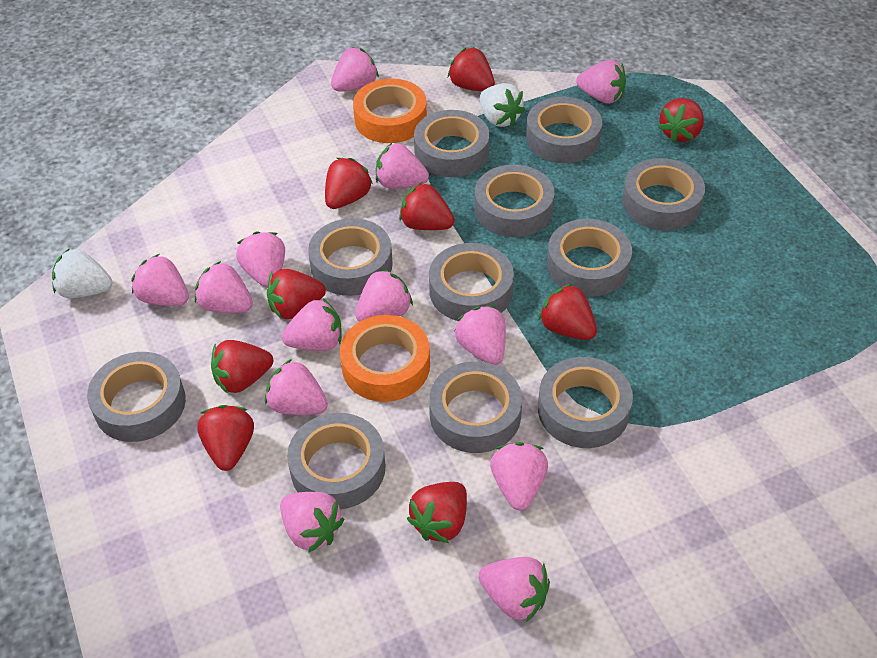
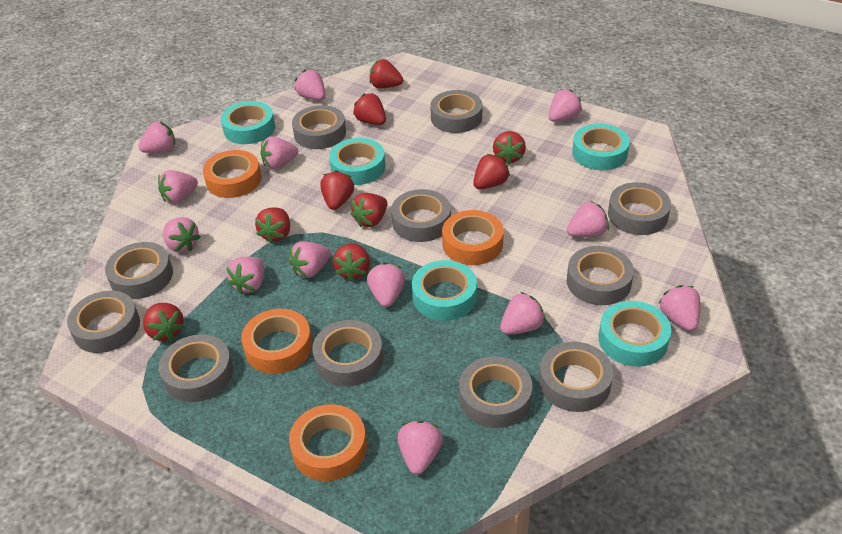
orange tape: [340,315,430,402] [353,79,427,143] = 2 -> [203,150,261,198] [241,309,312,374] [289,404,367,481] [442,210,504,265] = 4
turquoise tape: none = 0 -> [221,101,275,144] [329,138,386,185] [412,260,477,321] [572,124,630,170] [599,301,671,367] = 5
white strawberry: [52,248,112,298] [480,83,525,127] = 2 -> none = 0

